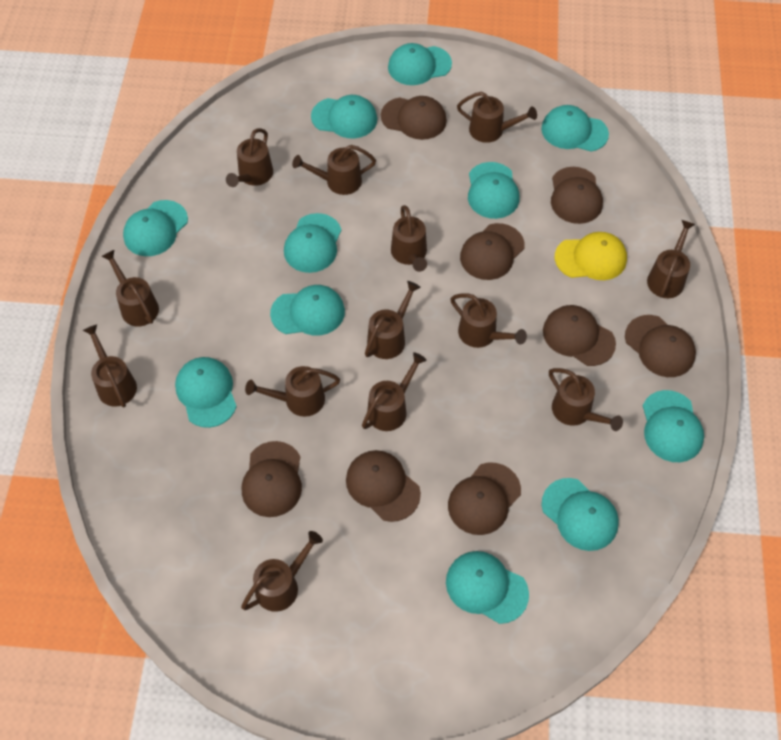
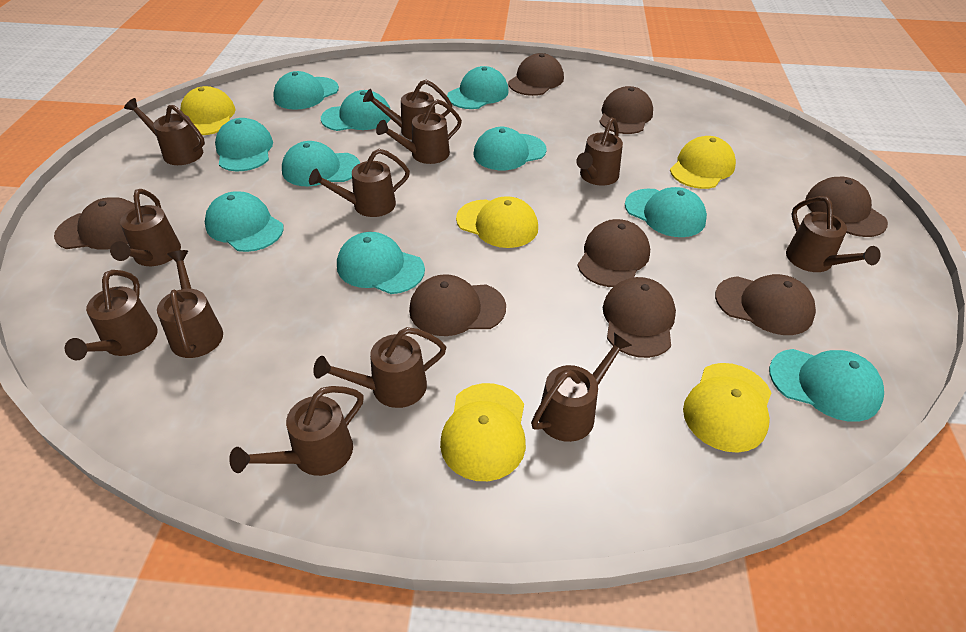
brown watering can: [83,324,137,407] [101,250,159,327] [226,128,273,187] [241,531,323,612] [245,366,340,417] [292,145,376,195] [362,352,427,431] [365,281,421,359] [391,205,427,272] [450,294,527,348] [457,92,537,143] [549,368,623,431] [647,220,695,298] = 13 -> [65,270,157,360] [110,189,181,266] [124,98,205,165] [157,250,223,358] [229,386,364,476] [309,149,410,217] [313,327,446,408] [363,80,452,140] [376,99,462,164] [531,333,632,442] [576,117,623,186] [786,196,881,272] = 12
turquoise cap: [123,200,188,256] [175,357,237,428] [270,285,345,336] [284,213,341,273] [311,95,377,139] [388,43,452,85] [446,551,529,624] [468,162,519,219] [541,105,609,152] [542,478,619,551] [643,390,704,462] = 11 -> [205,191,284,252] [215,118,273,171] [273,71,339,110] [282,141,360,186] [321,90,391,131] [337,232,425,294] [447,66,509,109] [474,127,547,170] [625,187,707,237] [769,349,884,422] = 10
yellow cap: [555,232,627,280] = 1 -> [180,86,235,135] [440,383,526,481] [456,196,538,248] [670,136,736,189] [683,363,772,453] = 5

